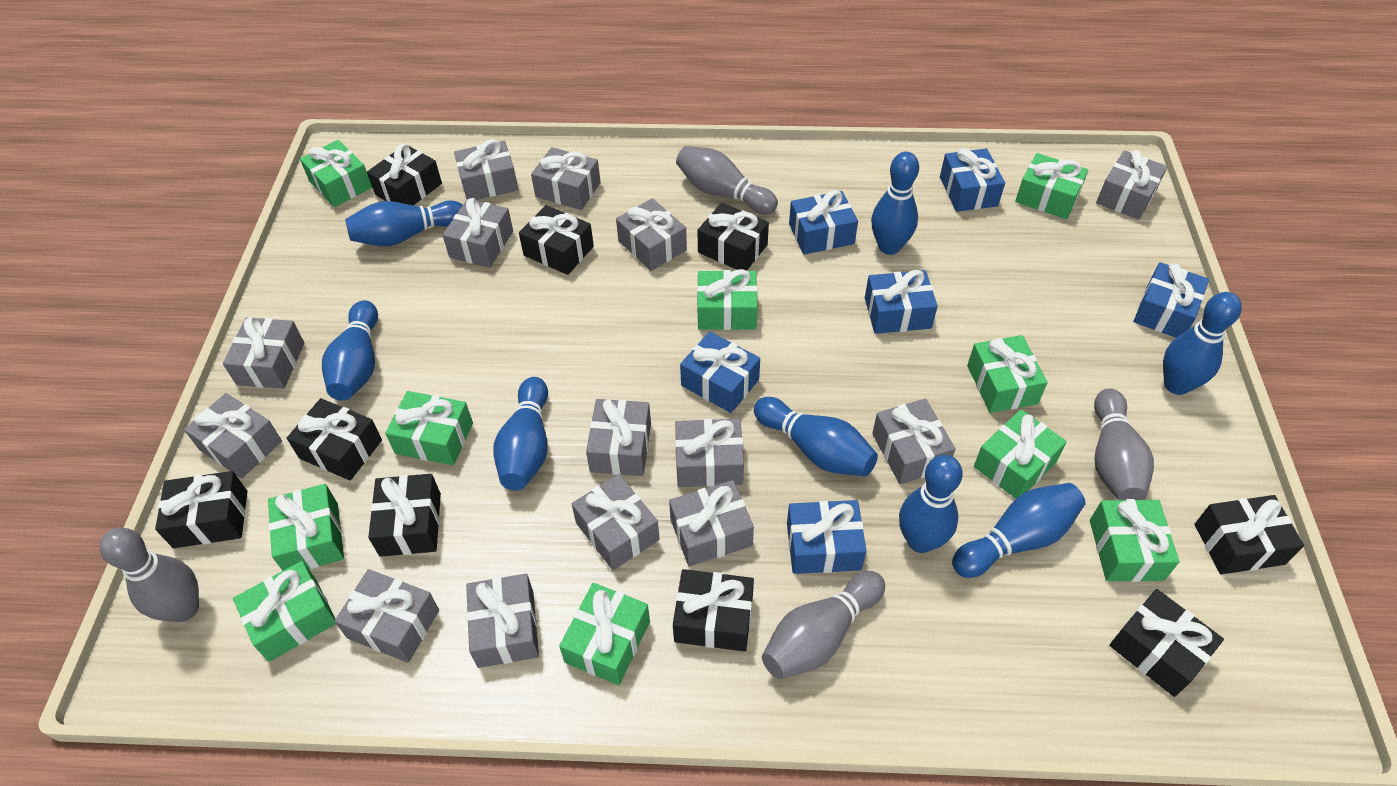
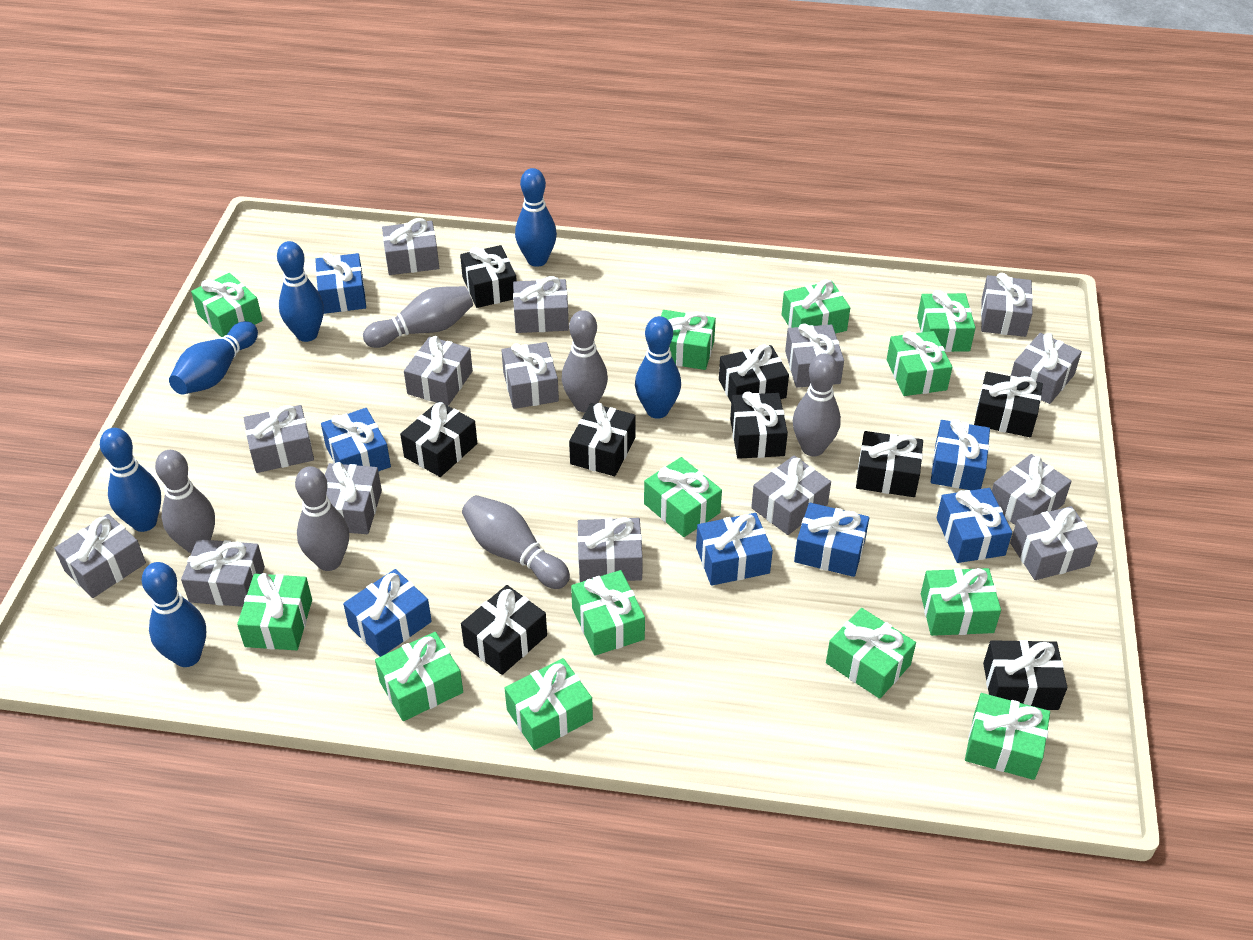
blue bowling pin: [322,300,378,401] [345,200,462,246] [493,377,548,490] [754,397,878,477] [871,152,919,255] [899,455,963,553] [952,483,1086,578] [1163,292,1242,395] = 8 -> [100,428,161,532] [142,562,206,667] [169,321,258,395] [277,241,324,342] [515,168,557,267] [635,316,681,419] = 6
blue gift: [680,331,760,413] [787,500,867,574] [789,190,858,255] [865,270,938,334] [940,148,1005,212] [1133,262,1209,338] = 6 -> [315,253,366,314] [321,408,391,472] [343,569,432,657] [696,513,773,586] [794,503,869,577] [931,419,990,490] [937,488,1012,563] = 7
green gift: [233,561,336,662] [268,484,344,571] [300,140,372,207] [385,391,473,465] [559,583,650,685] [697,269,758,330] [967,335,1048,413] [974,409,1067,499] [1015,153,1088,219] [1090,499,1179,582] = 10 -> [191,273,263,337] [237,573,312,650] [375,632,463,721] [505,658,593,750] [571,570,645,656] [644,457,722,537] [661,310,716,370] [782,279,850,334] [826,608,916,699] [887,331,952,396] [917,290,976,352] [921,568,1001,636] [965,693,1050,780] = 13
grey bowling pin: [100,528,199,622] [676,146,778,215] [762,571,885,679] [1094,388,1154,500] = 4 -> [155,450,215,553] [295,466,349,571] [363,286,473,348] [462,495,570,589] [562,310,608,412] [793,354,841,457] = 6
grey gift: [184,393,282,478] [223,317,305,389] [335,569,439,663] [443,198,513,268] [454,139,518,200] [466,574,539,668] [531,147,601,210] [572,474,660,570] [586,399,651,476] [616,198,687,271] [669,480,754,567] [675,419,744,487] [872,399,956,484] [1096,150,1167,220] = 14 -> [54,514,146,598] [181,539,265,607] [244,405,314,473] [325,462,382,534] [382,218,439,275] [404,336,473,406] [501,342,559,409] [513,276,569,333] [577,517,643,582] [751,456,831,535] [785,323,844,388] [981,273,1033,337] [992,454,1072,525] [1010,506,1098,580] [1011,333,1082,404] = 15

